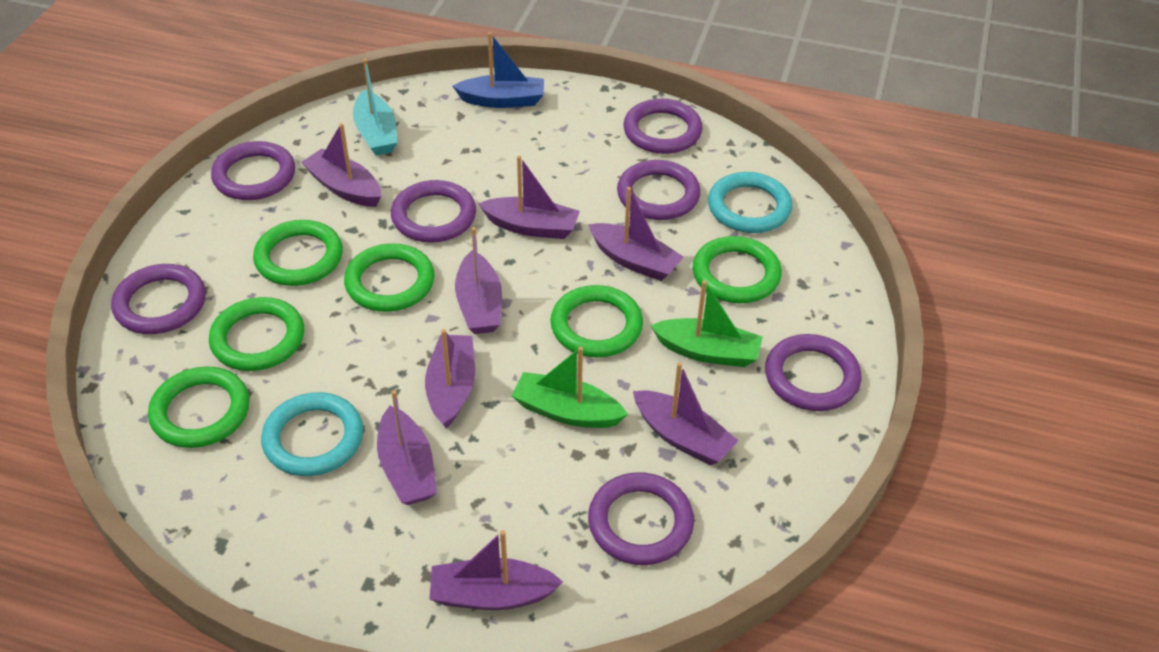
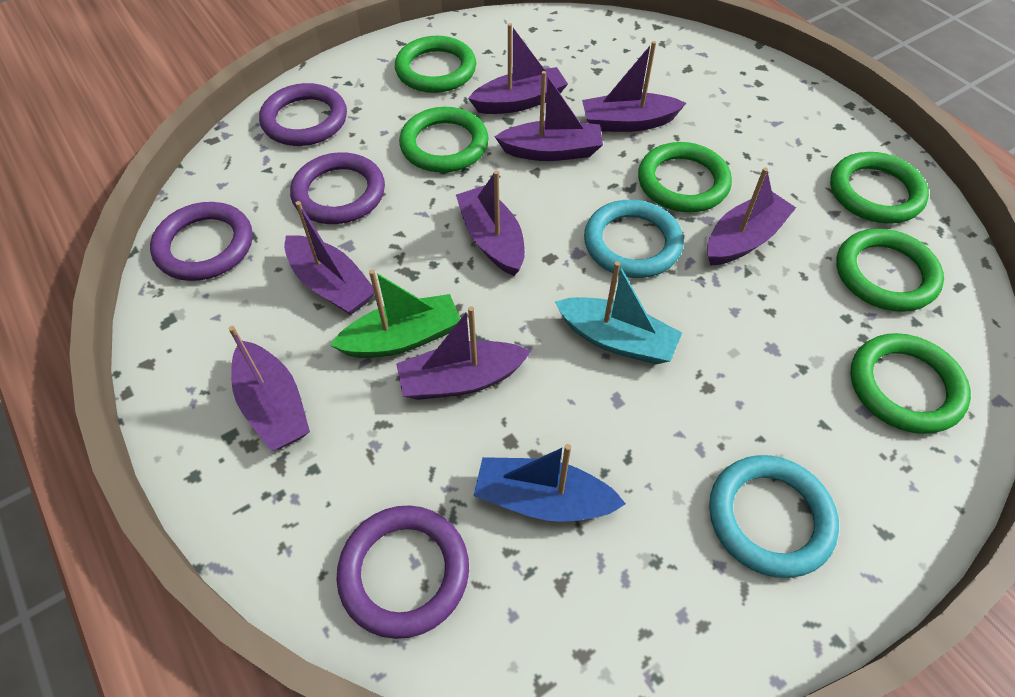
green boat: [512,346,628,428] [650,280,763,367] = 2 -> [330,270,460,358] = 1
purple ring: [111,264,206,334] [211,141,295,200] [391,180,476,243] [588,472,694,565] [617,160,701,220] [623,99,703,154] [765,334,862,411] = 7 -> [150,202,253,281] [259,83,347,146] [290,152,385,224] [336,505,469,639] = 4

